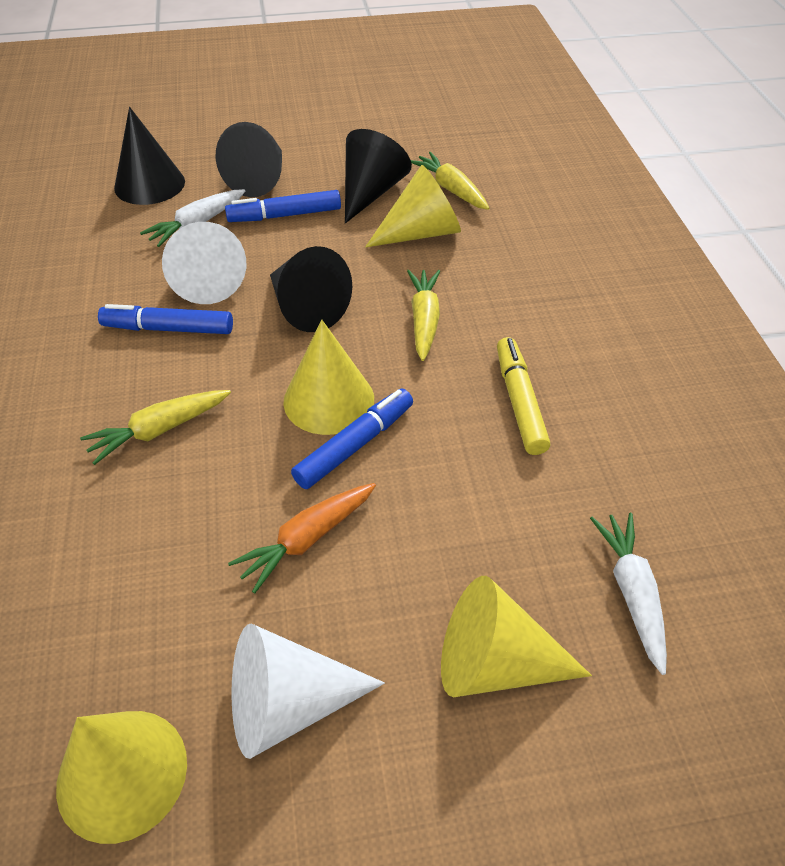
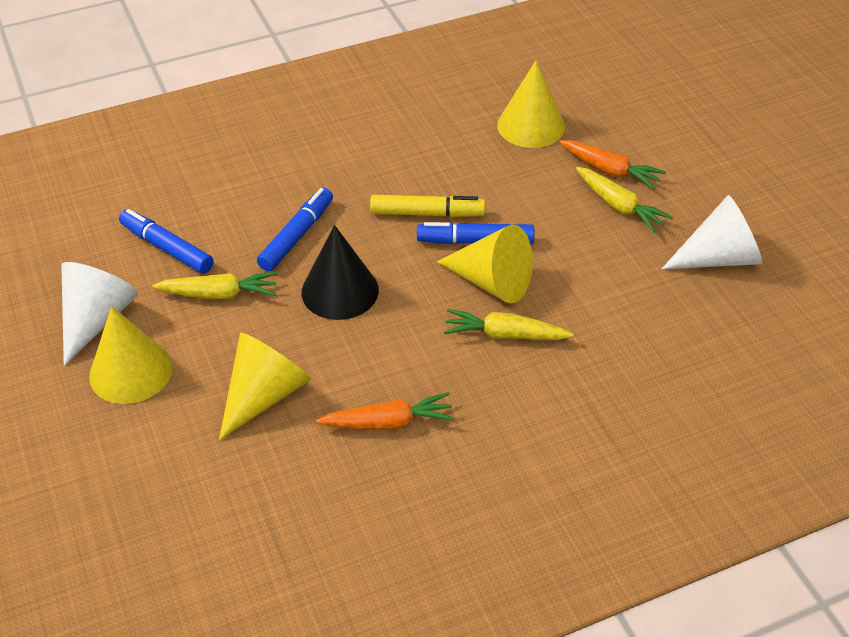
black cone: [114,107,185,205] [216,122,282,197] [270,246,352,332] [345,129,412,224] = 4 -> [302,225,379,320] = 1
orange carrot: [228,483,376,593] = 1 -> [316,392,455,430] [559,140,666,190] = 2
white carrot: [140,189,245,247] [590,513,667,675] = 2 -> none = 0

